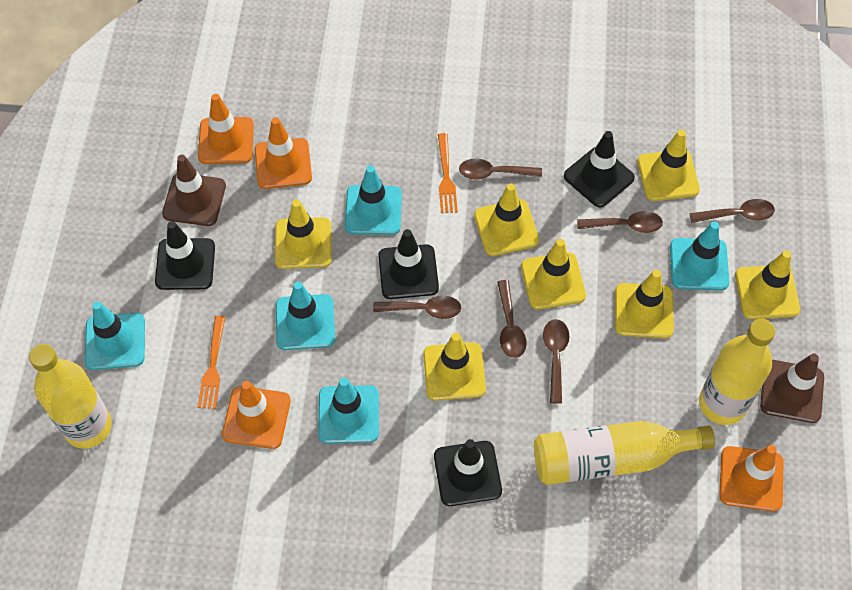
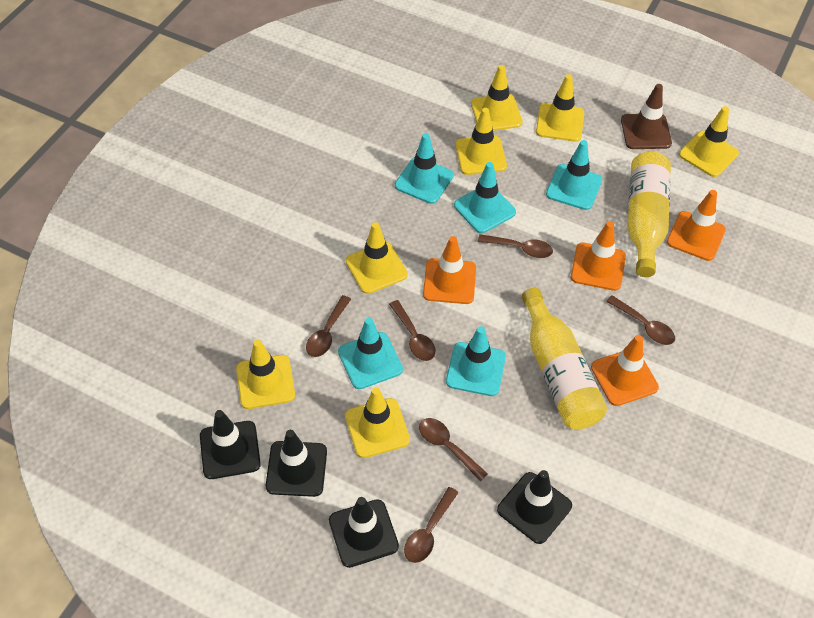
brown traffic cone: [162,154,226,226] [760,353,824,423] = 2 -> [621,84,672,149] = 1
orange fork: [198,316,225,409] [438,133,458,213] = 2 -> none = 0
yellow bottle: [29,344,112,449] [534,421,715,485] [699,319,775,425] = 3 -> [522,288,607,430] [627,152,671,277] = 2

